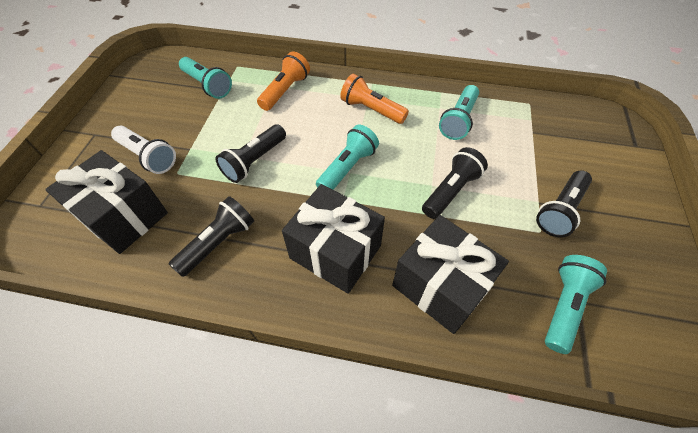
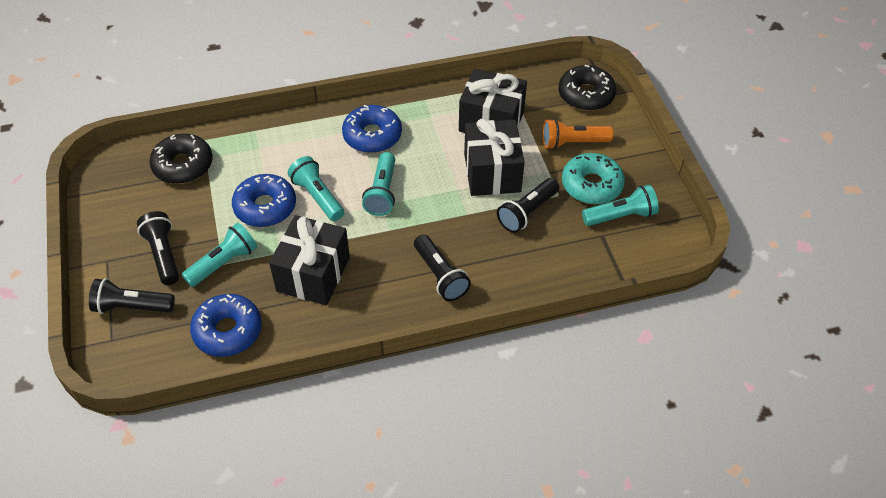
black donut: none = 0 -> [149,134,213,184] [558,65,616,111] = 2
blue donut: none = 0 -> [190,294,262,357] [232,174,296,227] [342,105,402,153] = 3
orange flashlight: [257,51,310,111] [340,74,409,124] = 2 -> [542,118,614,150] = 1
turquoise donut: none = 0 -> [562,153,625,204] = 1
white flashlight: [111,126,176,174] = 1 -> none = 0

